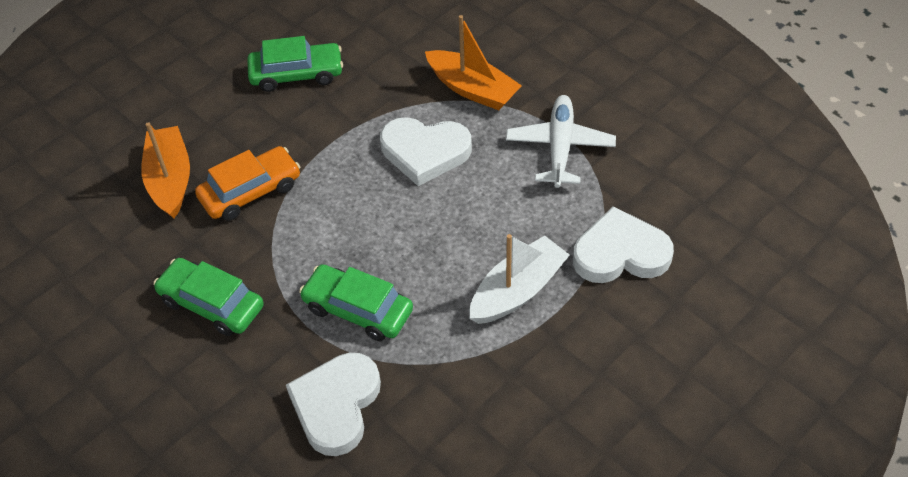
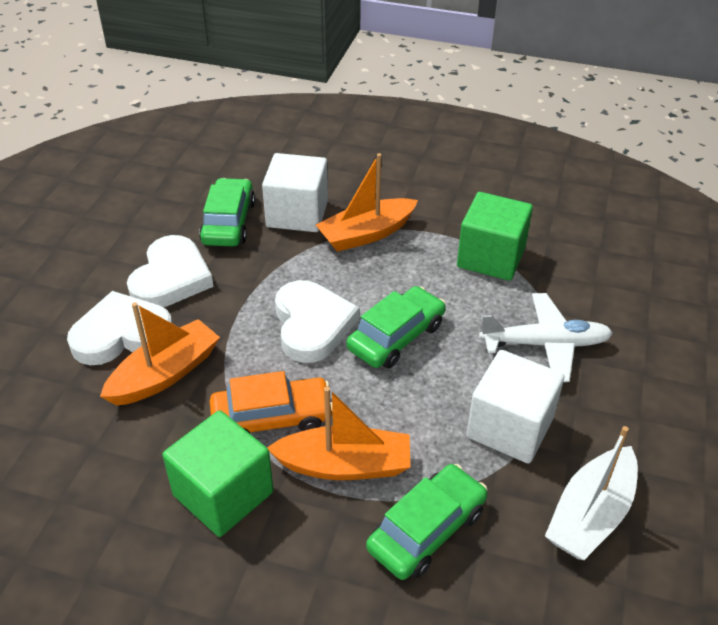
green cube: none = 0 -> [162,410,273,537] [457,192,533,281] = 2
orange boat: [141,122,190,218] [425,15,522,110] = 2 -> [100,302,220,406] [267,387,411,480] [316,153,418,252] = 3
white cube: none = 0 -> [262,153,328,232] [466,350,564,464] = 2

